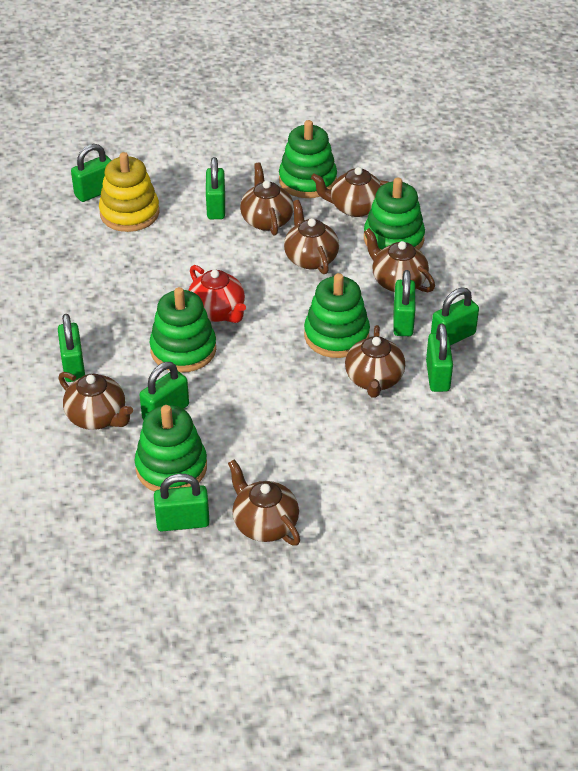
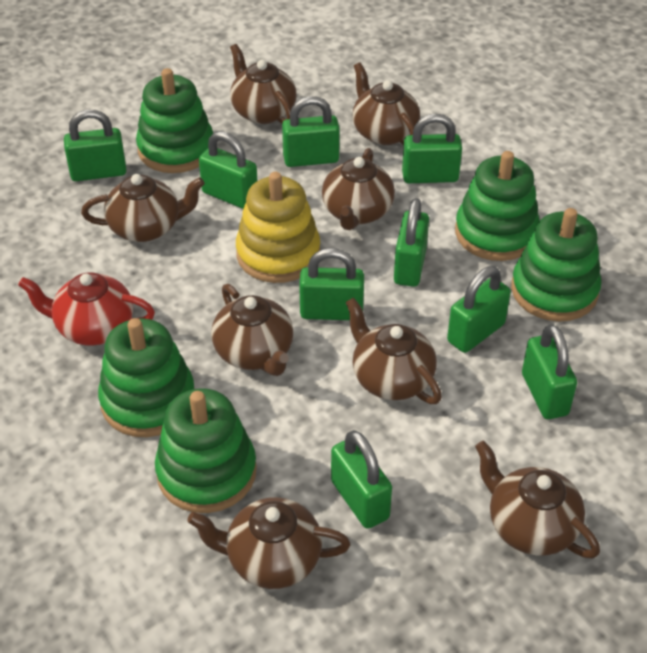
brown teapot: [59,372,133,430] [228,459,300,546] [240,162,294,235] [284,200,339,274] [311,167,388,217] [345,325,405,398] [364,228,435,292] = 7 -> [81,174,205,242] [187,497,351,589] [211,284,294,376] [230,44,297,124] [322,148,395,230] [346,297,442,404] [353,62,420,145] [475,441,600,558] = 8
green padlock: [58,314,85,382] [71,144,112,202] [140,362,189,420] [154,474,210,531] [206,157,225,219] [393,270,415,336] [426,323,453,392] [431,287,479,345] = 8 -> [64,109,127,181] [199,131,257,209] [282,96,340,167] [299,248,364,320] [331,430,392,529] [394,198,429,287] [402,114,462,183] [447,266,511,353] [522,324,577,419] = 9

